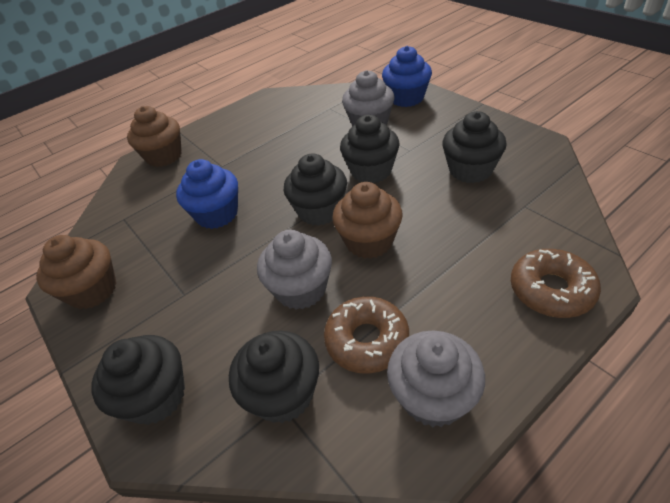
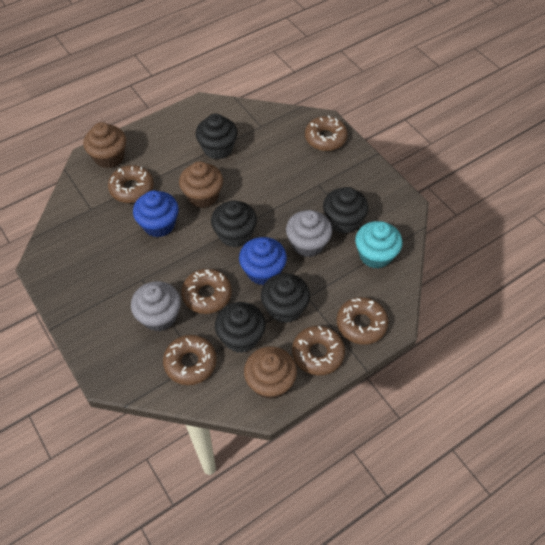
brown donut: [324,296,409,374] [511,249,601,318] = 2 -> [108,165,154,203] [163,335,217,385] [181,269,232,314] [292,326,345,375] [305,115,348,151] [337,297,389,345] = 6
grey cupcake: [257,230,332,310] [342,70,394,126] [387,331,485,427] = 3 -> [131,281,181,331] [286,210,332,257] = 2
turquoise cupcake: none = 0 -> [355,221,402,269] = 1

